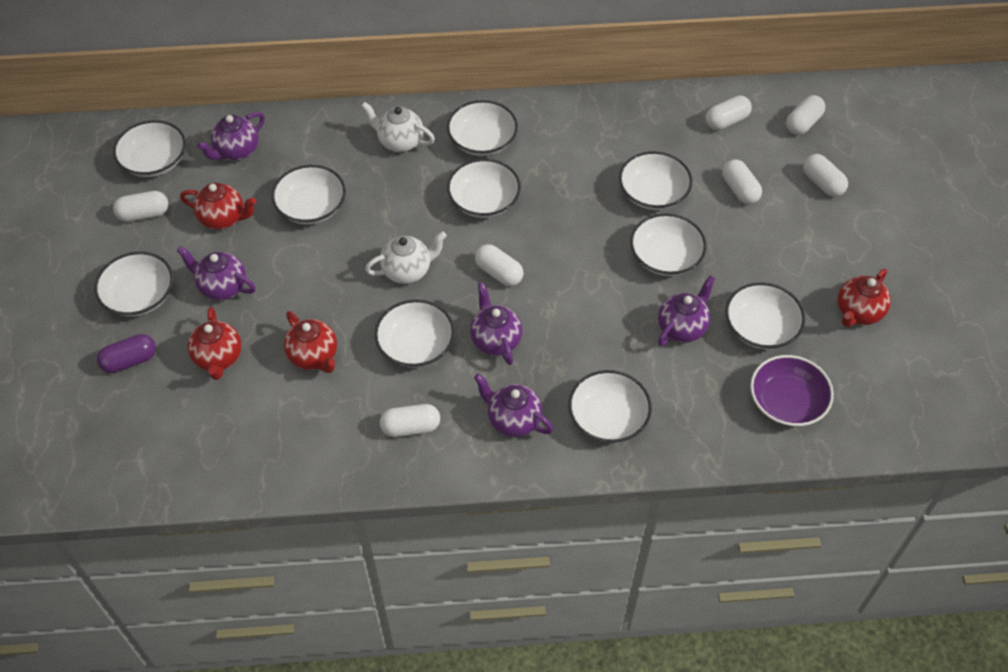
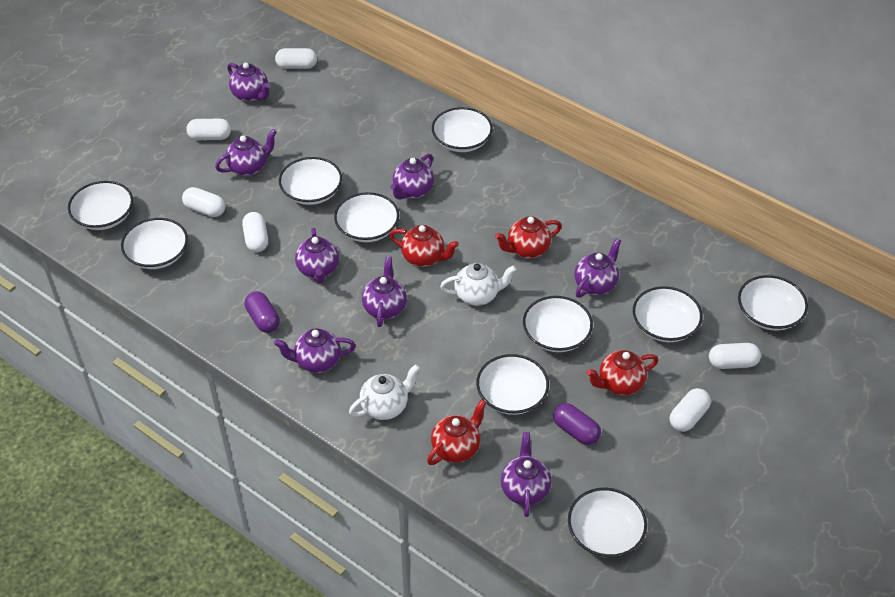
purple bowl: [750,355,834,427] = 1 -> none = 0
purple capsule: [97,334,156,373] = 1 -> [245,291,280,333] [553,403,601,445] = 2
purple teapot: [177,246,256,301] [197,112,265,161] [470,282,522,365] [474,373,553,437] [658,275,715,346] = 5 -> [215,129,277,176] [227,62,270,102] [274,328,356,373] [295,228,339,283] [362,256,407,327] [391,154,434,200] [501,432,551,517] [575,238,621,298] = 8
white capsule: [113,191,168,222] [380,404,440,437] [475,244,524,286] [705,96,752,130] [722,159,762,204] [786,95,825,135] [803,154,848,197] = 7 -> [182,187,225,217] [186,119,231,140] [242,212,268,252] [275,48,317,69] [670,388,711,432] [709,343,761,369] = 6

